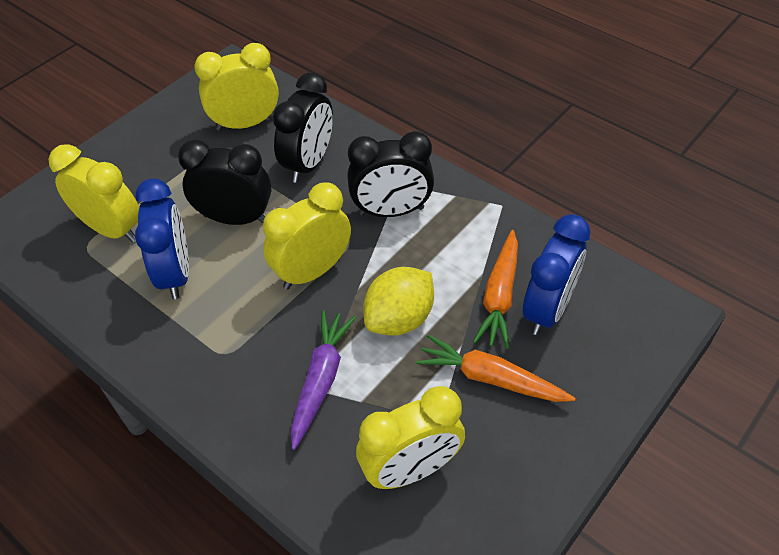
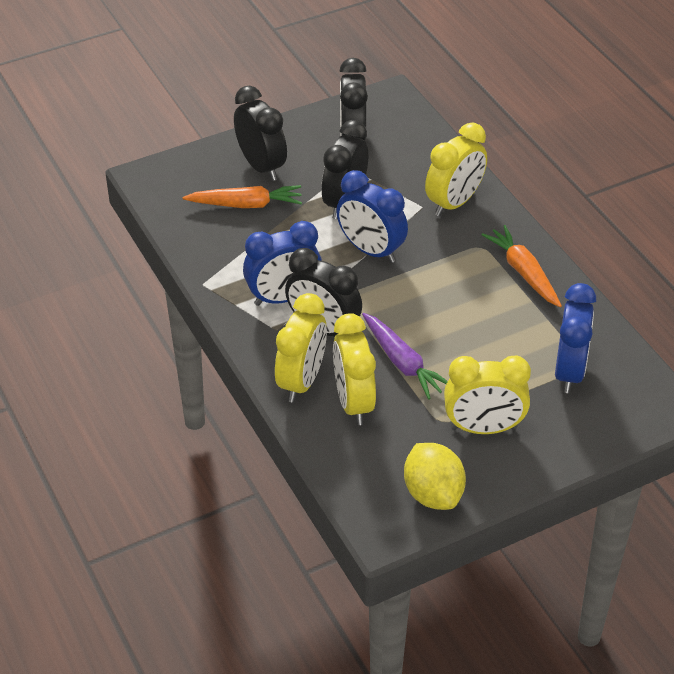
black clock: [178,139,272,225] [272,72,333,183] [347,131,434,217] = 3 -> [234,86,287,181] [285,248,362,336] [322,120,368,219] [339,58,368,141] = 4
blue clock: [135,179,189,299] [523,214,590,335] = 2 -> [243,221,322,306] [336,170,408,263] [555,283,596,393] = 3

